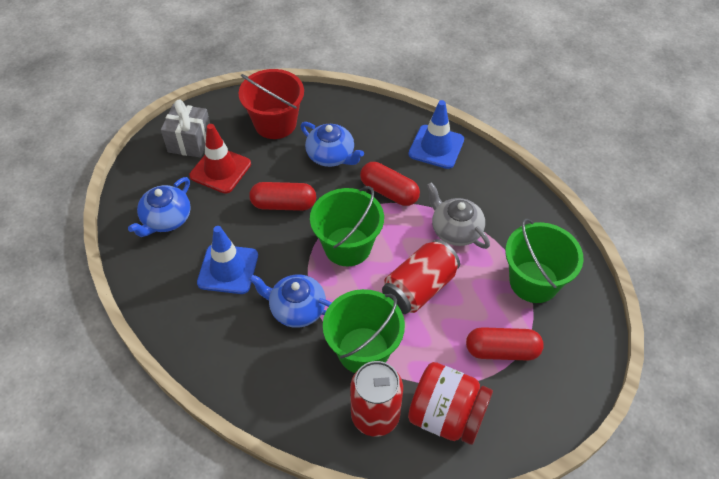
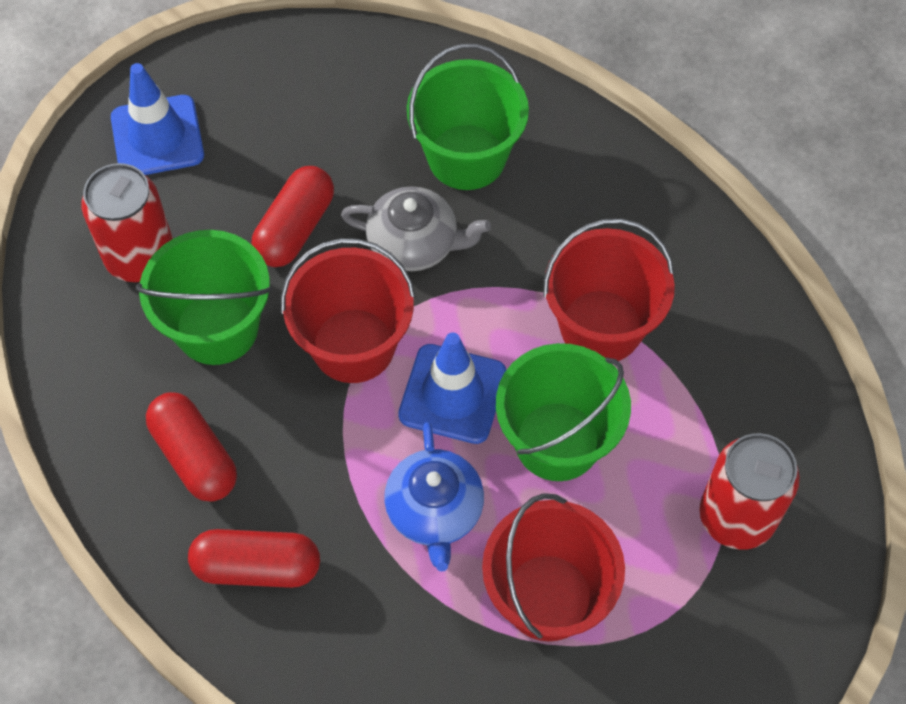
blue teapot: [128,177,191,237] [249,274,331,328] [300,122,364,167] = 3 -> [384,422,484,571] = 1
grey gift: [161,99,210,158] = 1 -> none = 0
red bucket: [238,69,304,139] = 1 -> [281,238,416,383] [482,493,625,641] [543,218,675,361] = 3
red jar: [408,362,493,445] = 1 -> none = 0
red traffic cone: [189,124,251,194] = 1 -> none = 0

